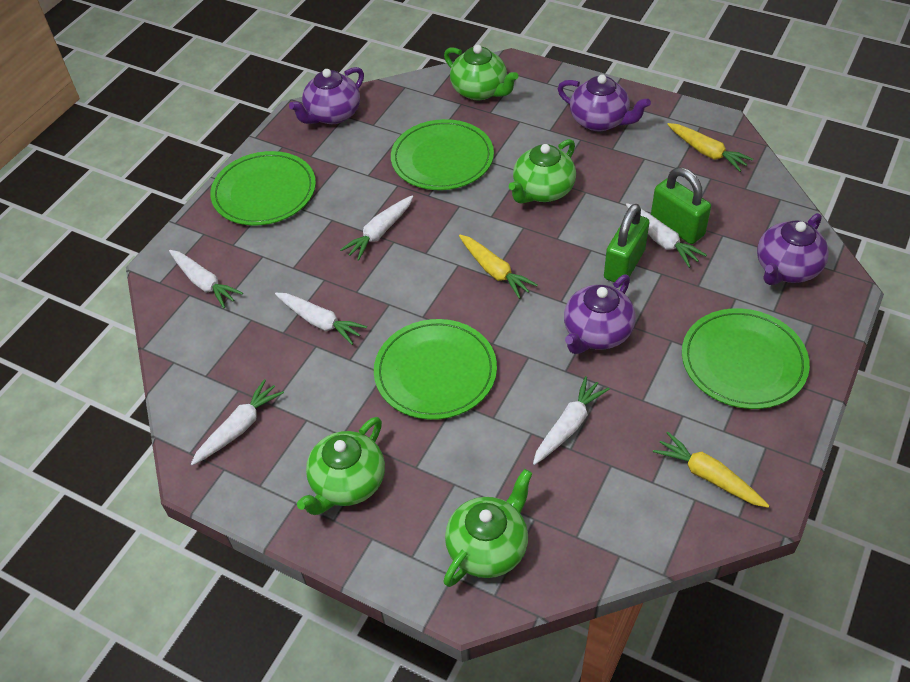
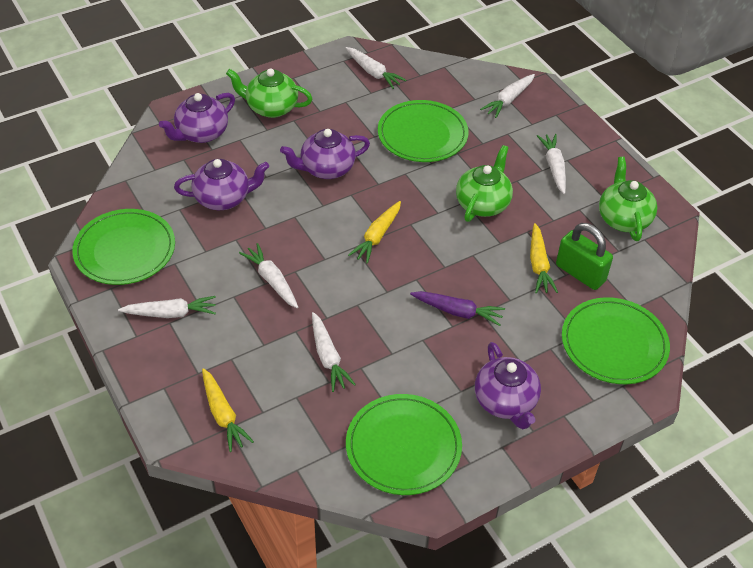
green padlock: [604,204,649,285] [651,167,711,244] = 2 -> [556,223,613,290] = 1
green teapot: [297,417,385,515] [443,469,532,587] [444,45,518,100] [509,139,576,204] = 4 -> [226,68,313,118] [456,145,513,222] [599,157,657,241] = 3
purple carrot: none = 0 -> [410,291,505,326] = 1

